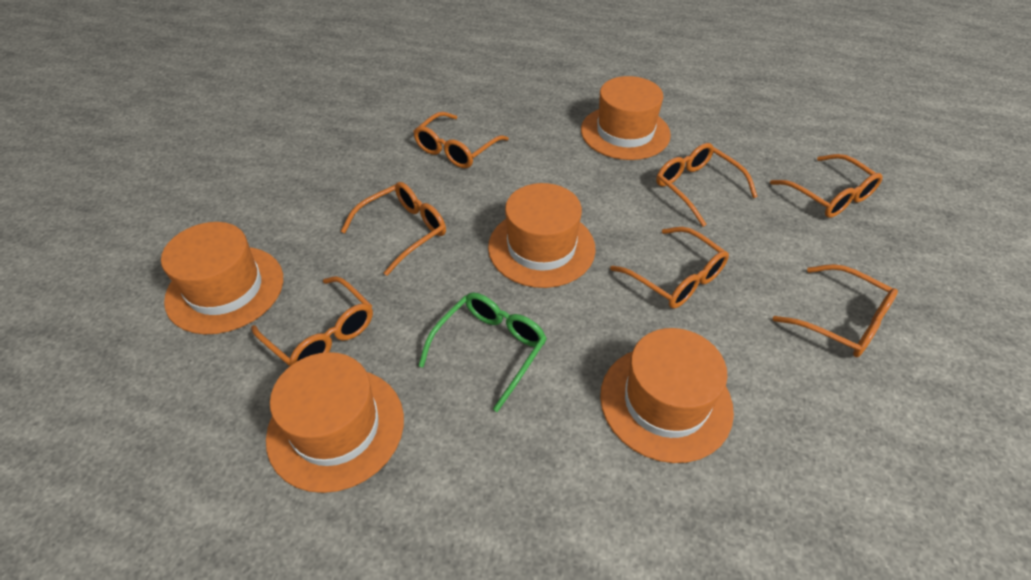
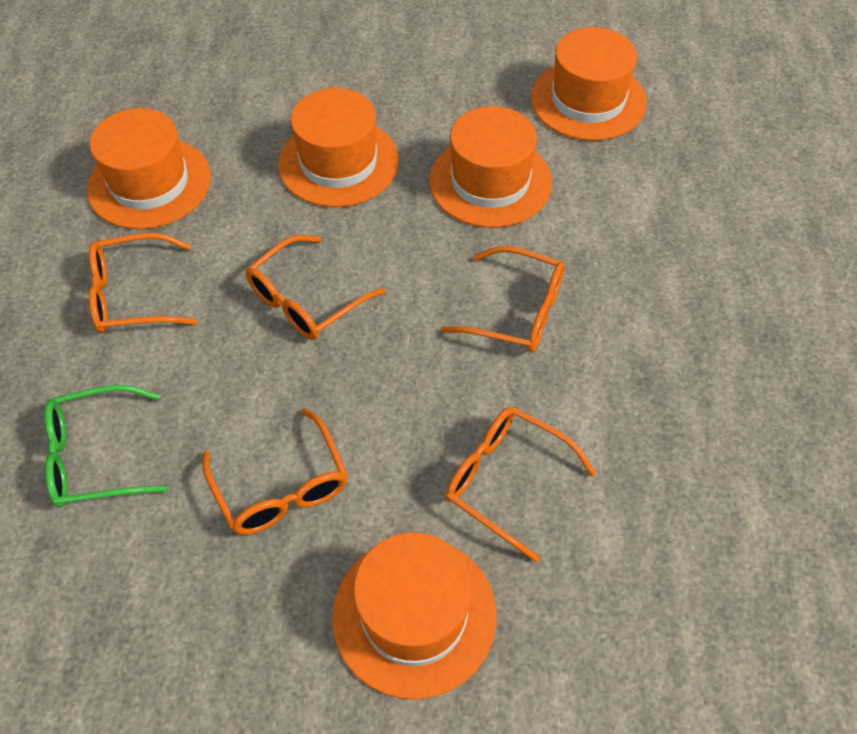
orange glasses: [251,276,373,366] [341,182,446,276] [413,112,509,168] [610,227,729,308] [656,143,757,227] [770,154,883,218] [773,264,898,357] = 7 -> [89,233,198,333] [202,408,348,535] [245,235,385,340] [441,246,565,352] [445,407,597,562] = 5

